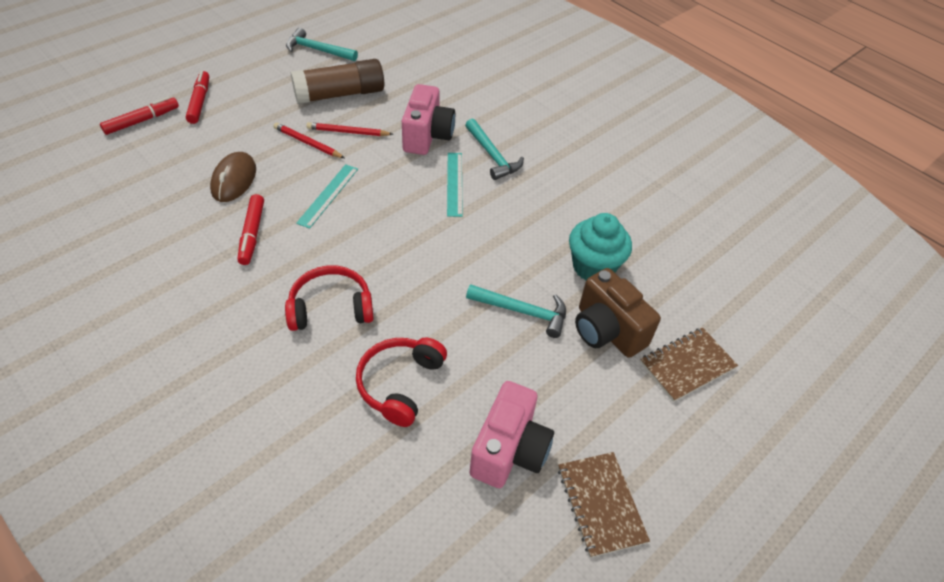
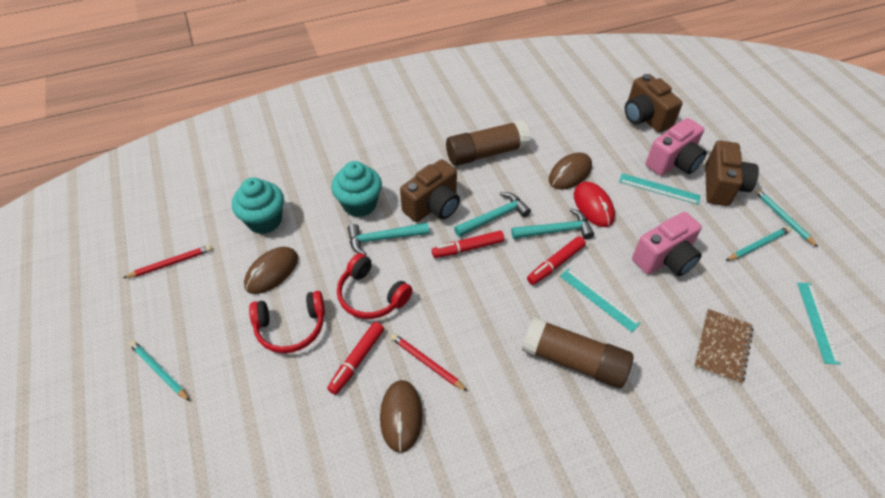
brown camera: [575,268,661,358] = 1 -> [400,159,460,222] [625,74,683,133] [705,140,759,206] = 3
brown glue stick: [291,59,384,104] = 1 -> [446,120,531,166] [522,317,634,388] = 2
brown mouse: [210,152,256,202] = 1 -> [244,247,298,294] [380,380,423,453] [549,152,592,190] = 3
brown notebook: [558,452,650,558] [640,327,738,402] = 2 -> [694,309,754,384] = 1
red mouse: none = 0 -> [574,181,615,227] = 1
turquoise cupcake: [569,213,632,281] = 1 -> [232,177,284,234] [331,161,382,217] = 2
turquoise pencil: none = 0 -> [129,341,190,401] [726,226,791,261] [755,189,818,247] = 3
turquoise ruler: [296,164,358,229] [447,153,463,217] = 2 -> [560,268,641,332] [619,173,701,205] [797,283,841,365] = 3

